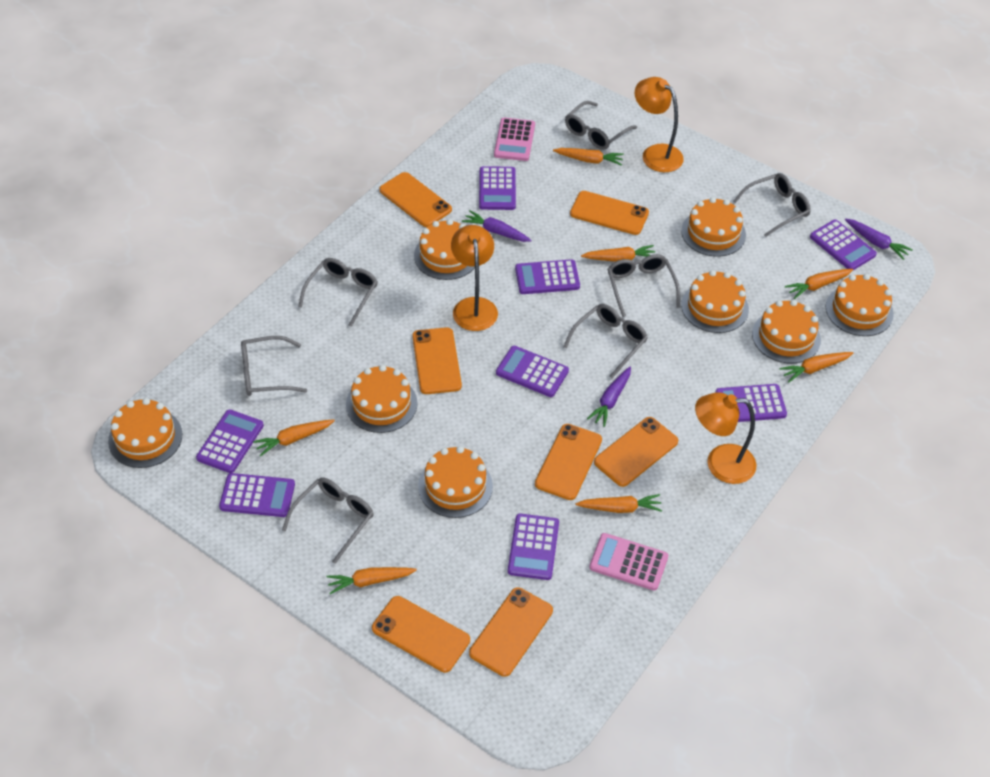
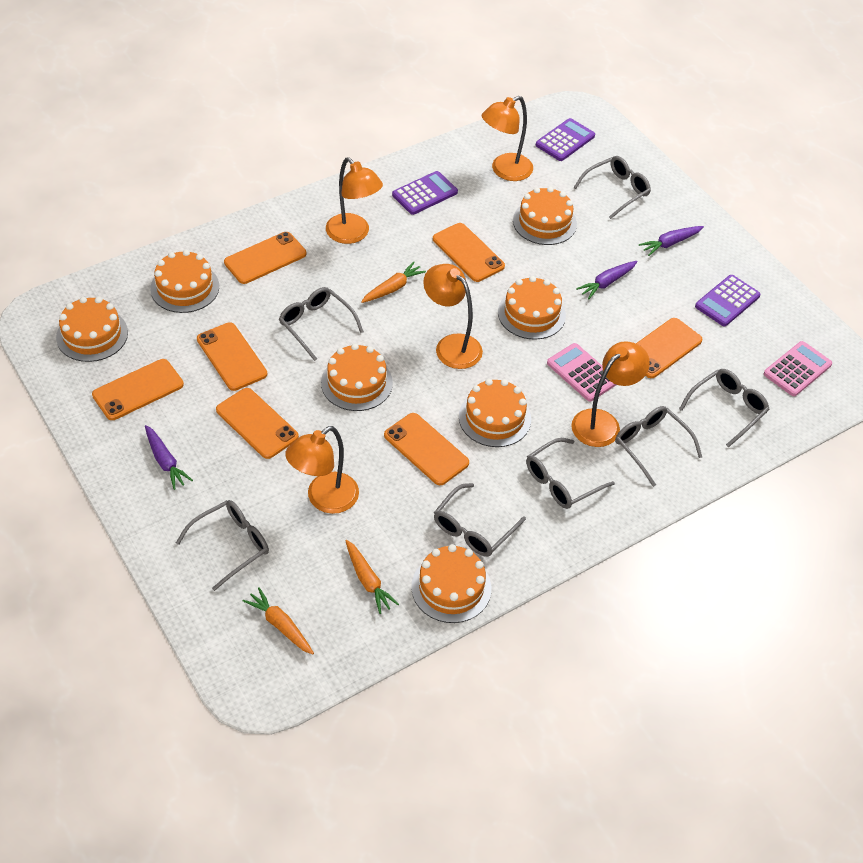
orange cake: [108,398,182,468] [346,365,417,433] [414,219,475,280] [418,446,493,518] [681,197,746,257] [681,270,749,333] [752,300,821,363] [826,274,894,336] = 8 -> [56,297,128,362] [150,250,219,313] [321,343,393,411] [411,544,491,623] [459,379,531,447] [498,276,566,340] [513,187,577,245] = 7
orange carrot: [253,419,335,457] [326,567,417,594] [553,148,624,166] [575,494,662,513] [581,245,655,262] [779,352,853,382] [785,269,853,299] = 7 -> [242,587,314,655] [345,540,399,614] [361,262,426,303] = 3
orange lamp: [451,225,498,331] [635,77,684,172] [695,392,757,484] = 3 -> [285,426,359,514] [326,157,383,244] [423,264,483,369] [482,96,533,181] [571,341,650,447] = 5
purple calculator: [196,409,264,473] [219,473,295,517] [479,166,516,210] [496,346,569,397] [508,513,559,580] [515,259,580,294] [715,384,787,422] [810,220,877,270] = 8 -> [392,171,458,215] [536,118,595,161] [695,275,761,326] = 3

